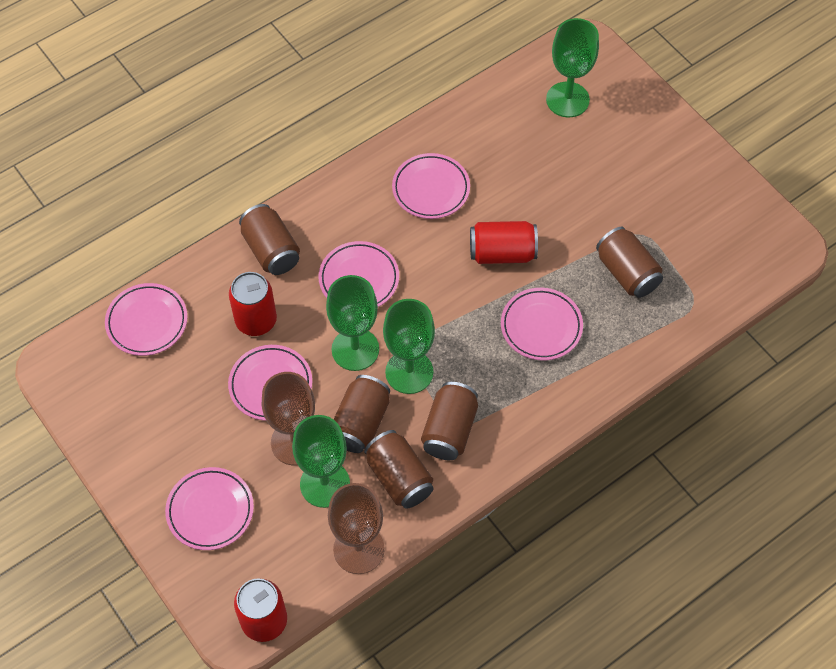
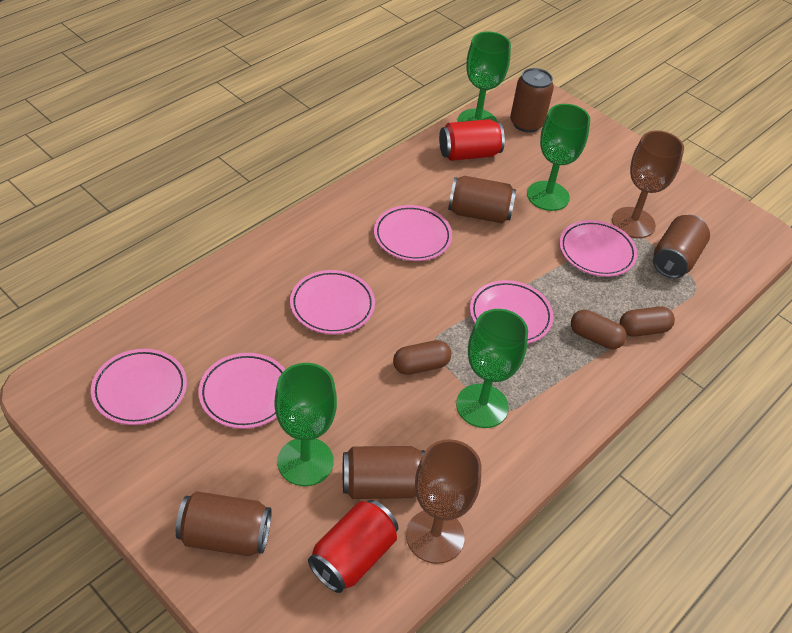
brown capsule: none = 0 -> [393,340,451,375] [571,310,627,349] [620,307,675,337] = 3
red can: [229,272,277,336] [234,578,287,642] [470,221,538,264] = 3 -> [308,500,398,593] [439,119,505,161] = 2

